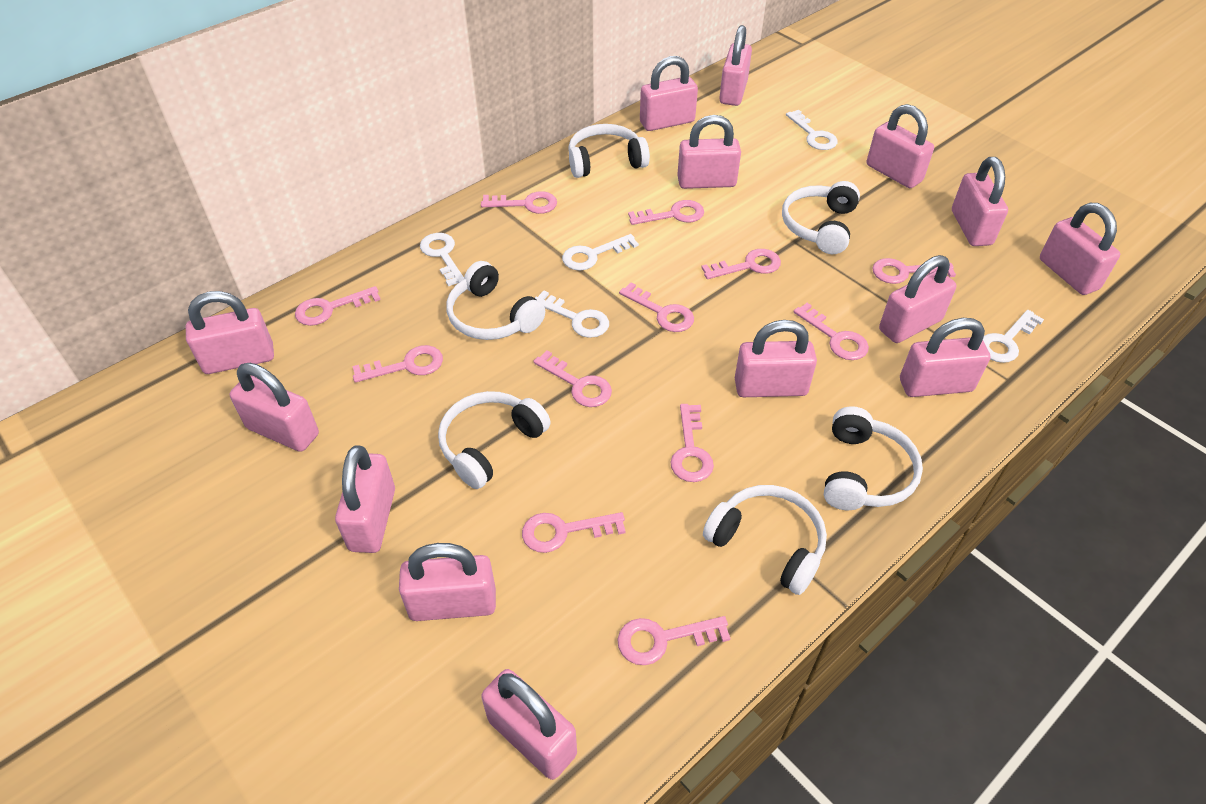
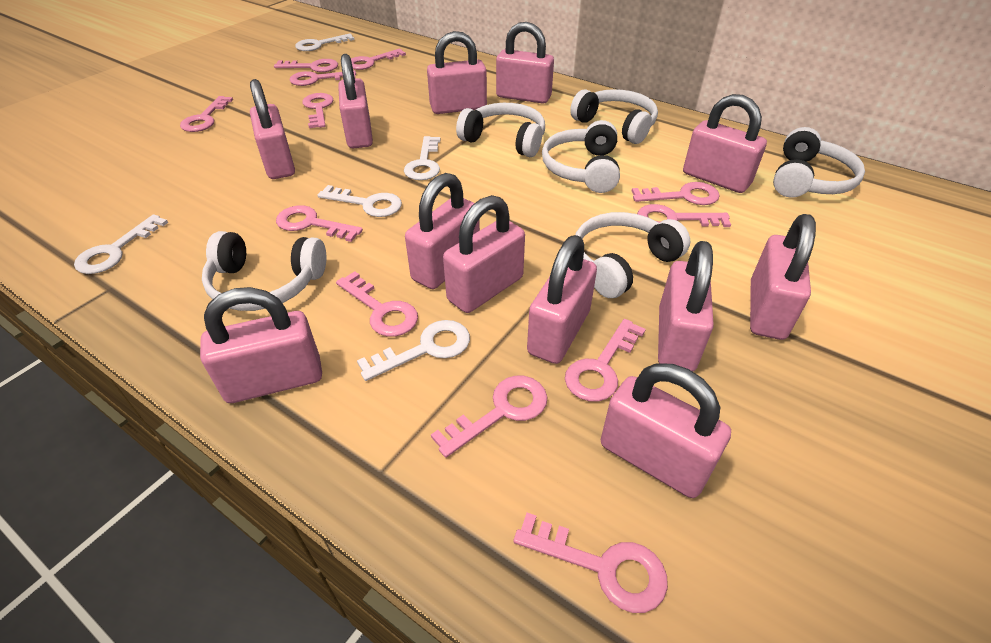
pink padlock: [186,291,274,374] [229,363,319,452] [335,445,395,553] [399,543,496,621] [481,669,577,780] [640,56,698,131] [677,115,741,189] [719,25,752,106] [735,320,817,397] [867,104,934,188] [879,255,957,343] [900,318,991,397] [952,157,1008,246] [1040,203,1120,295] = 14 -> [200,287,322,403] [250,79,295,179] [338,54,373,148] [405,173,480,289] [427,31,487,114] [443,195,525,313] [496,22,554,104] [527,235,597,364] [601,363,731,498] [658,241,714,372] [683,94,767,193] [750,214,816,340] = 12

